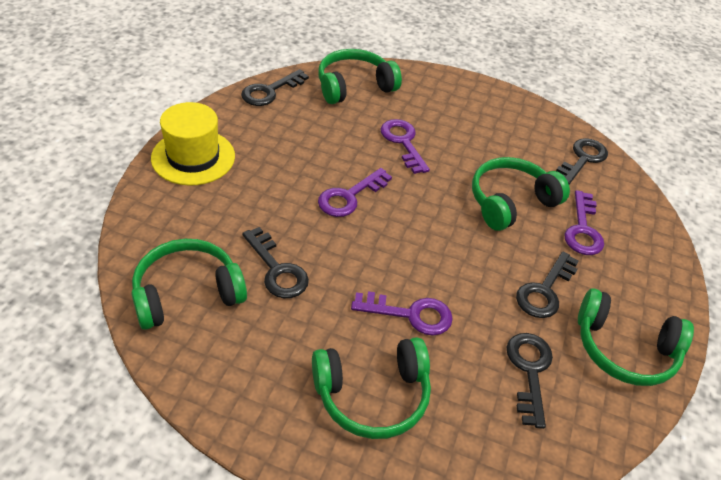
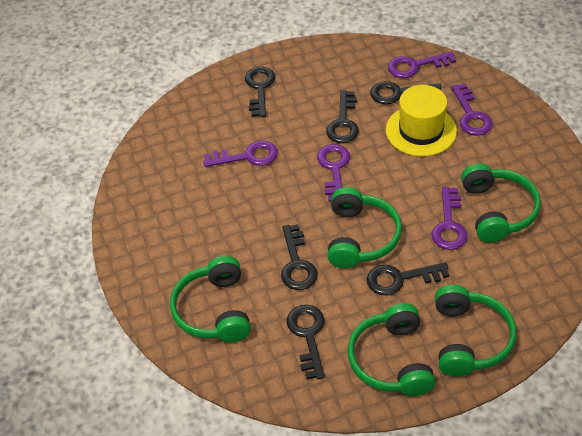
black key: [241,69,309,106] [242,227,309,298] [506,333,553,429] [516,252,578,318] [556,138,608,185] = 5 -> [245,67,276,117] [281,224,318,290] [286,305,325,379] [326,90,359,143] [367,262,450,296] [370,81,442,104] = 6
purple key: [318,168,392,217] [351,291,453,336] [381,119,430,174] [564,190,604,255] = 4 -> [204,141,278,167] [317,144,350,202] [388,51,456,78] [432,187,468,250] [451,84,493,136] = 5

